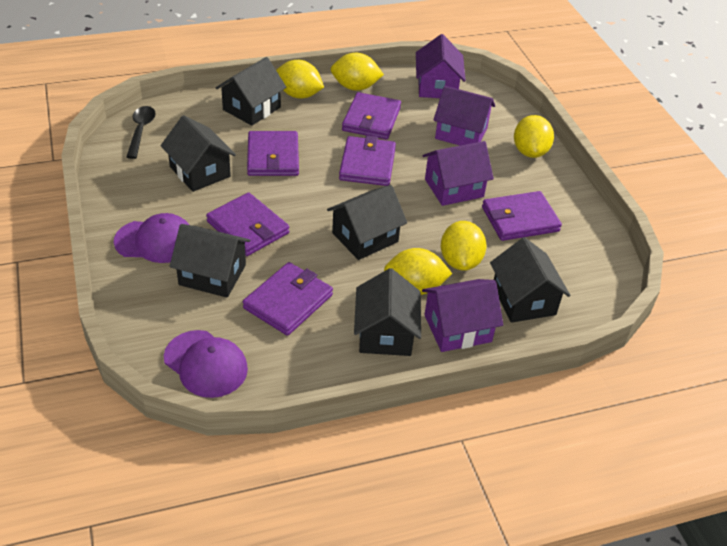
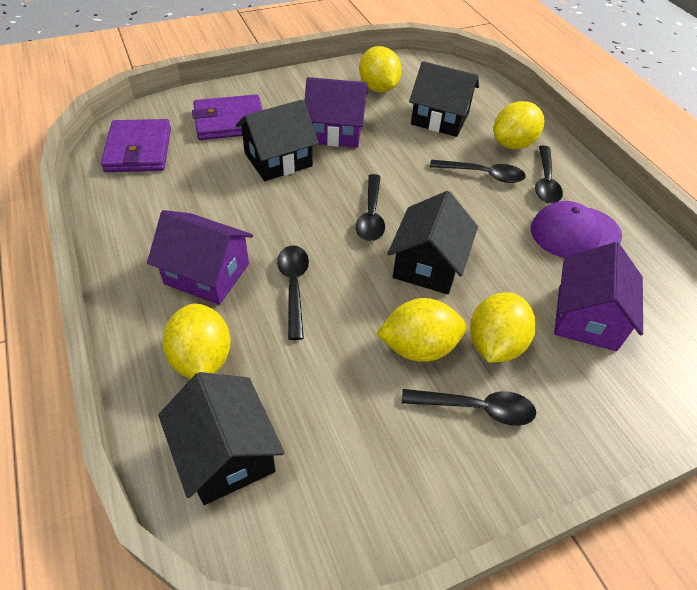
black house: [161,115,236,192] [170,224,250,298] [216,57,286,126] [327,185,407,260] [354,268,421,356] [490,237,570,323] = 6 -> [158,372,285,505] [236,99,319,181] [387,191,478,294] [409,61,479,137] = 4
black spoon: [126,106,156,159] = 1 -> [277,245,309,340] [356,174,385,241] [402,389,536,426] [430,160,526,183] [535,145,563,203] = 5
purple cap: [113,213,189,263] [164,330,248,398] = 2 -> [531,201,622,258] = 1
purple house: [416,34,466,98] [422,279,503,352] [423,141,494,206] [433,86,495,146] = 4 -> [147,210,253,305] [305,77,367,148] [554,242,643,351] = 3
purple wallet: [206,192,289,256] [243,262,333,336] [247,131,299,176] [339,135,396,186] [342,92,401,140] [482,191,562,241] = 6 -> [101,119,171,172] [192,94,263,140] = 2

